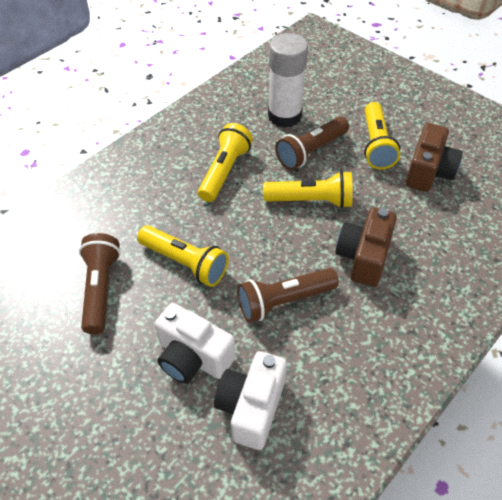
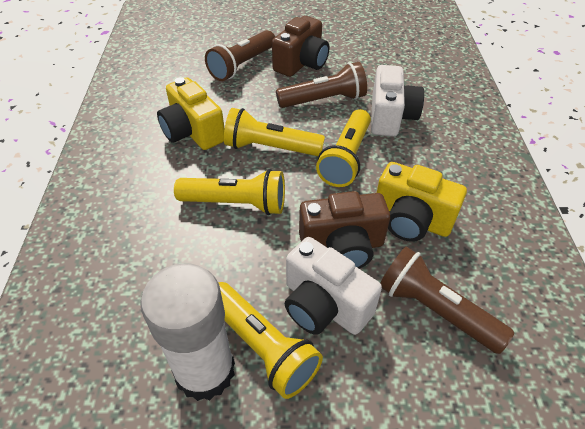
yellow camera: none = 0 -> [157,77,224,150] [377,162,467,242] = 2

